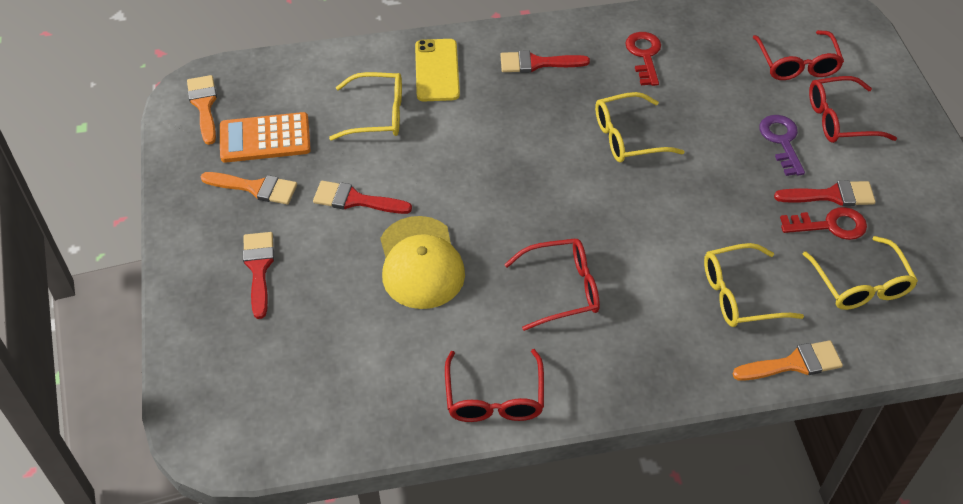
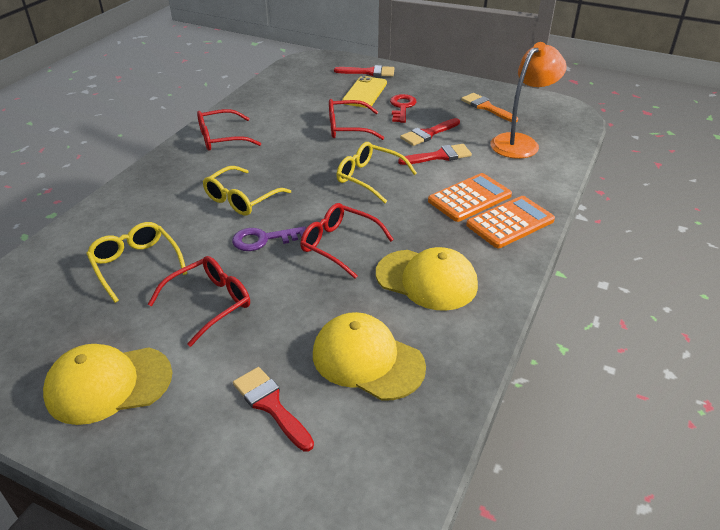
orange brush: [187,75,217,145] [201,172,297,205] [733,340,843,381] = 3 -> [461,93,518,122] = 1
orange calculator: [220,112,311,163] = 1 -> [428,173,512,222] [466,196,555,248] = 2
orange lamp: none = 0 -> [490,42,566,159] = 1
red key: [625,32,661,86] [780,207,867,240] = 2 -> [390,94,416,123] = 1
yellow cap: [380,216,465,309] = 1 -> [43,344,172,425] [313,312,426,401] [376,247,478,311] = 3
yellow glasses: [329,72,402,140] [595,92,685,162] [704,243,804,327] [803,236,918,310] = 4 -> [86,222,187,303] [203,166,291,216] [336,142,417,203] = 3

